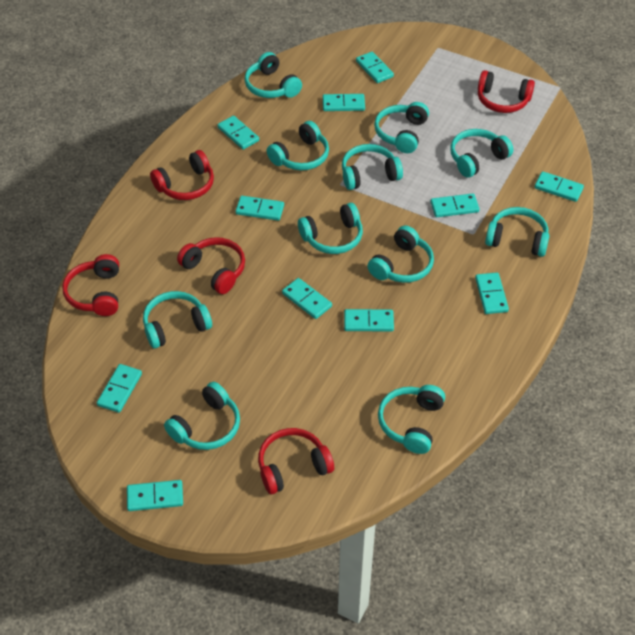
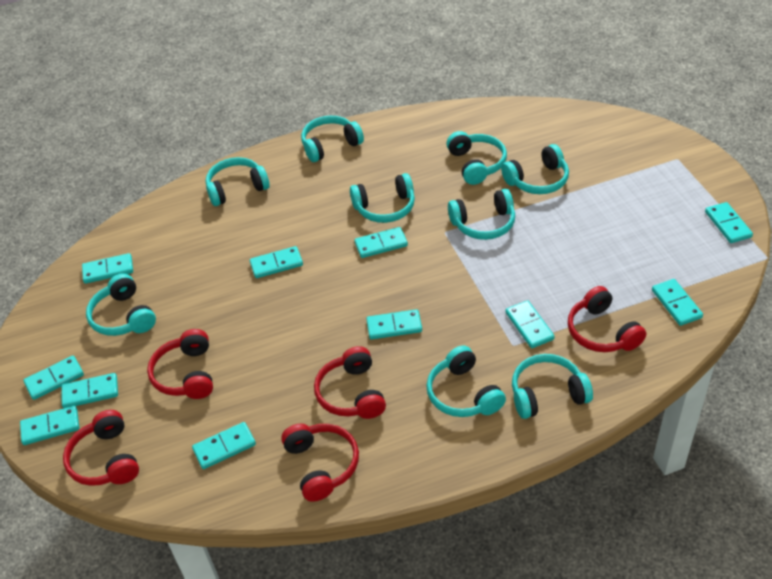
turquoise headphones: [143,291,212,349] [164,382,240,450] [245,52,302,98] [267,121,329,170] [298,203,363,254] [342,144,403,190] [368,225,434,283] [374,102,429,153] [378,385,445,454] [450,129,513,178] [485,207,549,257] = 11 -> [86,273,156,336] [206,157,270,206] [301,116,364,162] [350,173,415,223] [426,346,506,417] [447,131,507,185] [448,189,515,240] [501,144,569,194] [512,354,593,419] = 9

